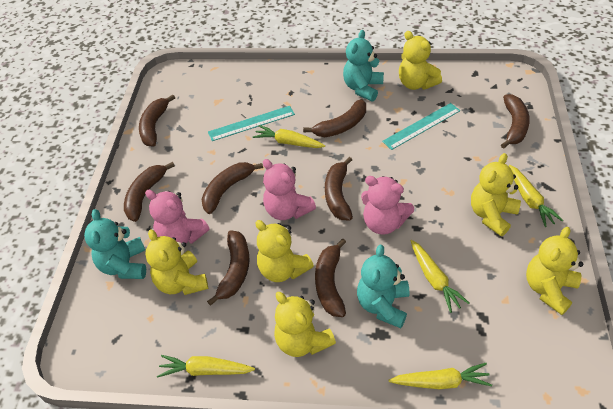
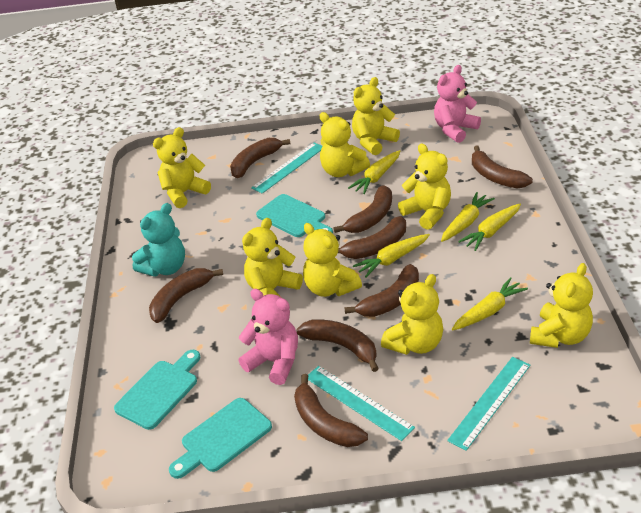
pink teddy bear: [145,190,210,244] [263,159,316,220] [361,176,414,234] = 3 -> [238,289,298,385] [434,65,481,143] = 2
turquoise cutting board: none = 0 -> [114,350,200,430] [169,398,272,479] [256,194,333,237] = 3
turquoise ruler: [208,106,295,141] [382,103,460,150] = 2 -> [251,143,322,194] [308,366,415,441] [447,357,531,451] = 3
turquoise teddy bear: [84,209,146,279] [343,30,384,101] [357,245,409,328] = 3 -> [132,203,185,277] = 1
yellow teddy bear: [145,229,208,295] [255,220,314,282] [274,292,336,357] [399,31,442,90] [471,153,521,236] [526,227,583,315] = 6 -> [153,127,211,208] [242,218,303,297] [303,223,362,297] [320,112,370,177] [352,77,400,155] [381,274,443,355] [398,144,451,230] [530,263,593,348] = 8

